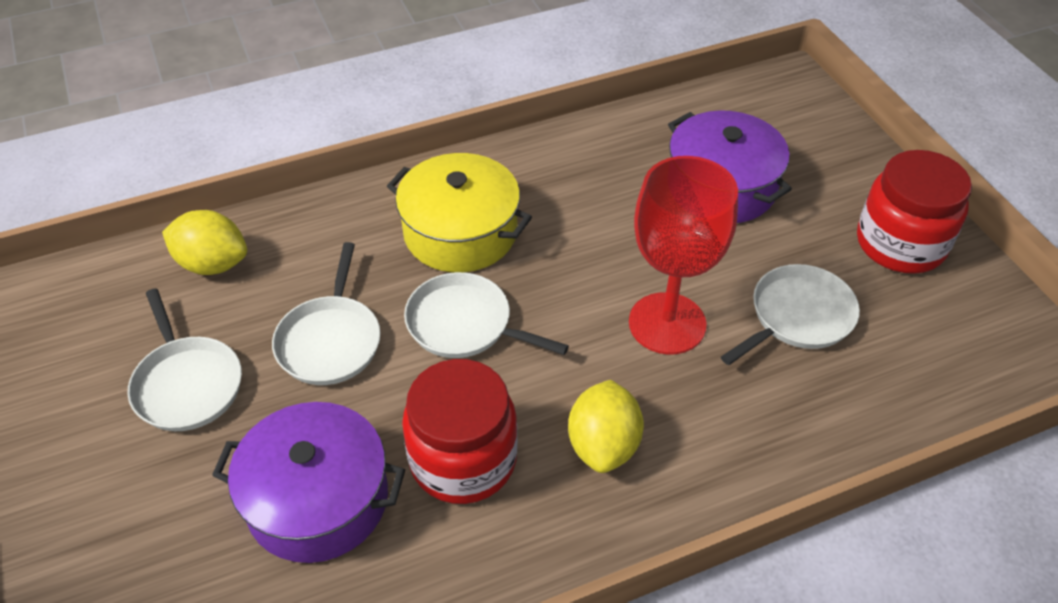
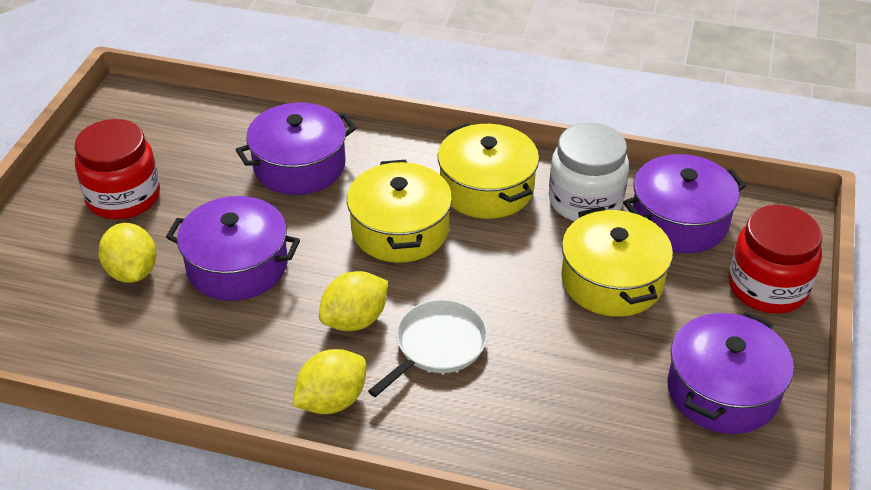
purple pot: [212,402,405,563] [668,111,792,223] = 2 -> [166,196,300,301] [236,103,357,195] [623,154,746,253] [667,312,794,434] = 4
red goblet: [629,156,738,355] = 1 -> none = 0
white jar: none = 0 -> [549,123,629,221] = 1
white pan: [127,288,242,431] [272,242,381,385] [404,272,569,358] [721,264,860,365] = 4 -> [368,299,488,397] = 1
yellow lemon: [162,210,247,275] [568,380,644,473] = 2 -> [98,223,156,283] [293,349,366,414] [319,271,388,331] = 3
yellow pot: [387,153,532,272] = 1 -> [347,160,452,263] [438,123,539,219] [561,207,673,317] = 3

